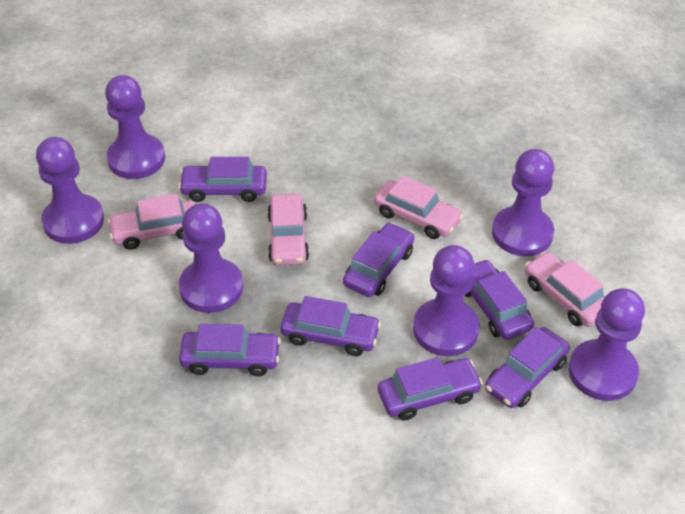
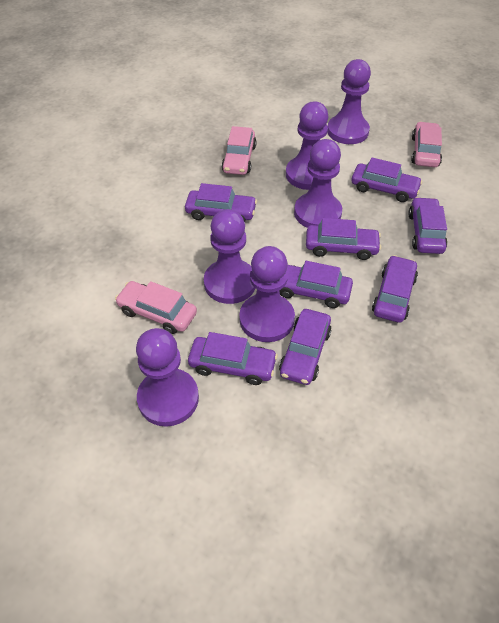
pink car: [107,194,195,250] [267,194,309,266] [374,176,464,239] [525,252,605,327] = 4 -> [115,281,197,334] [222,126,257,175] [411,122,442,167] = 3
purple car: [178,157,267,202] [179,324,281,376] [280,296,381,356] [343,222,414,297] [378,357,483,421] [464,259,534,340] [485,327,570,408] = 7 -> [185,183,257,222] [188,332,278,385] [279,261,353,308] [279,309,331,385] [306,218,381,260] [352,158,423,202] [372,255,418,323] [408,197,447,254] = 8

